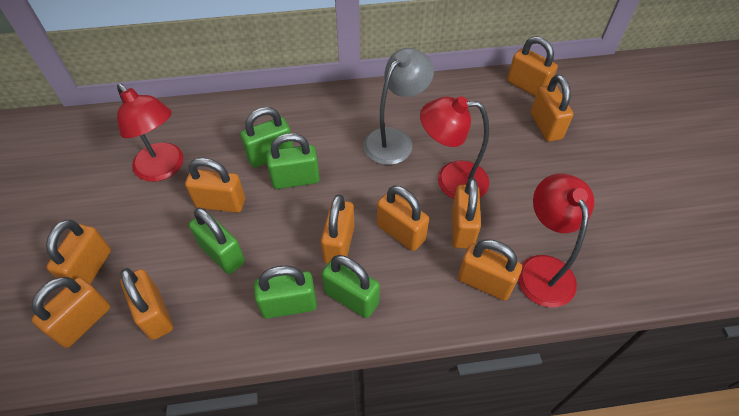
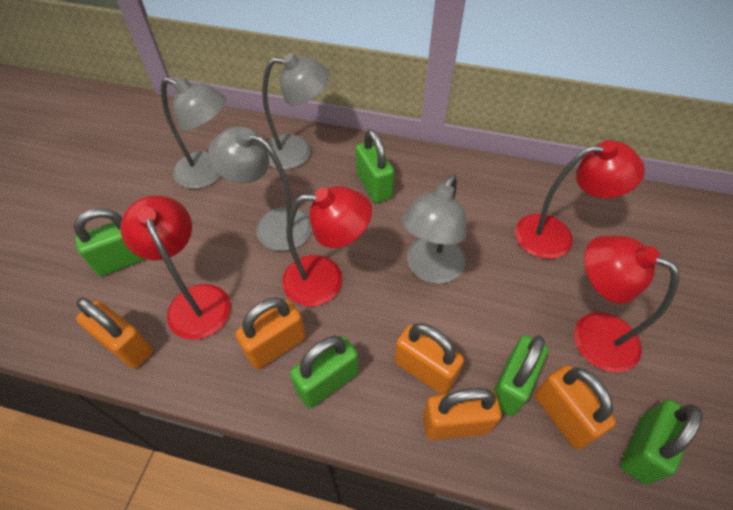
grey lamp: [363,48,434,165] = 1 -> [161,77,226,189] [208,126,312,251] [262,53,330,170] [401,174,467,284] = 4
orange padlock: [32,277,110,348] [46,220,111,284] [120,268,173,340] [185,158,245,213] [321,194,355,264] [377,186,429,251] [452,178,481,249] [458,239,522,301] [507,36,558,97] [531,74,573,142] = 10 -> [76,298,153,369] [235,297,306,369] [394,323,464,395] [423,388,502,440] [535,365,616,450] = 5
red lamp: [117,84,184,182] [420,96,489,199] [518,173,594,307] = 3 -> [121,195,231,340] [282,186,372,306] [515,140,645,259] [574,236,679,372] = 4

